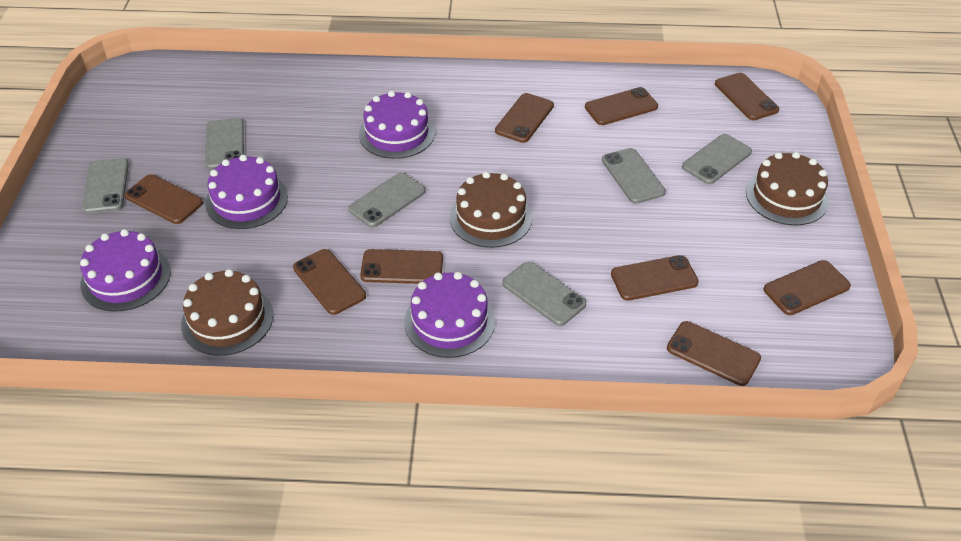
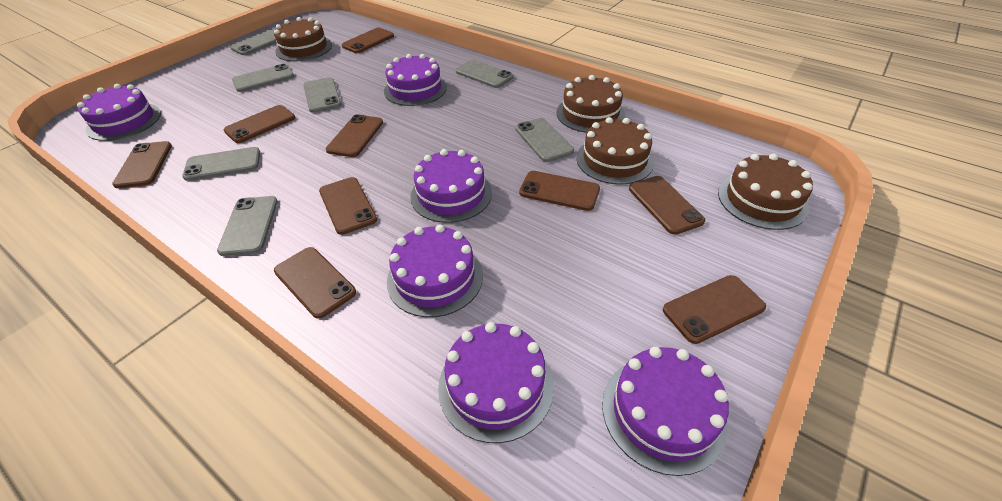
brown cake: [181,269,273,356] [450,171,532,248] [746,152,829,225] = 3 -> [274,17,332,61] [556,75,625,133] [576,117,654,185] [718,154,813,230] = 4
grey phone: [82,158,129,213] [205,118,244,169] [348,172,426,228] [502,261,586,326] [602,148,666,204] [682,134,752,184] = 6 -> [182,147,260,181] [217,196,278,256] [230,30,277,55] [232,64,294,92] [303,77,341,113] [456,60,514,88] [515,118,574,162] = 7
purple cake: [80,229,171,312] [205,155,288,229] [359,91,435,159] [404,272,495,358] = 4 -> [77,84,161,141] [384,54,447,106] [387,225,483,317] [410,149,492,223] [438,322,554,443] [602,347,729,476] = 6

